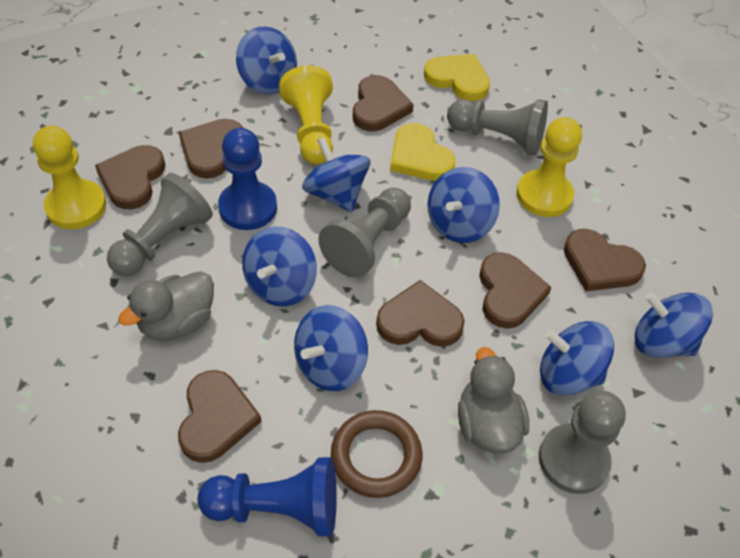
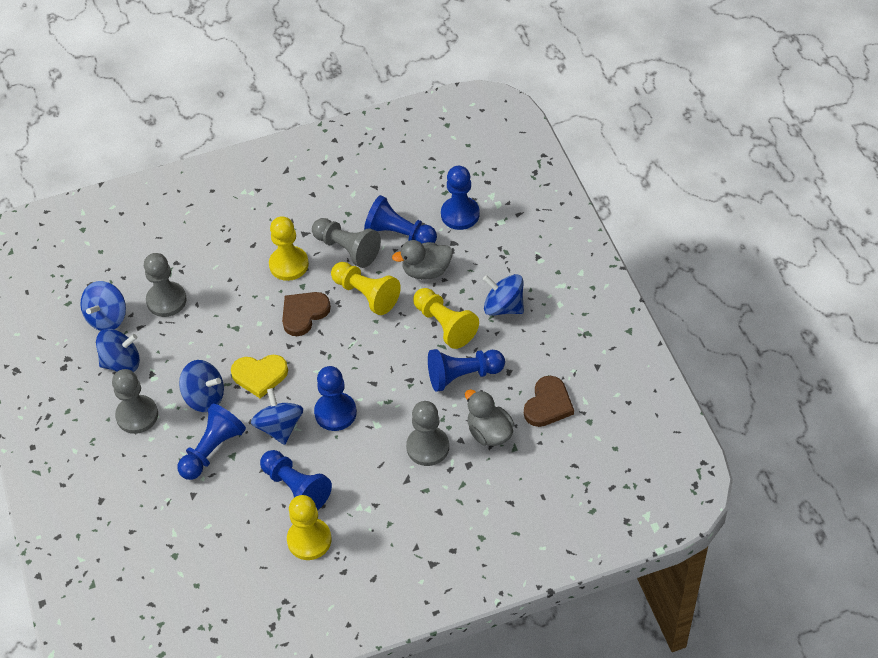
blue pawn: [198,457,337,536] [218,128,277,230] = 2 -> [178,403,246,480] [260,450,332,511] [314,366,357,431] [364,195,437,243] [428,349,505,392] [441,166,480,230] = 6
blue spinning top: [236,27,297,95] [242,227,317,306] [294,305,368,391] [302,137,370,212] [428,167,500,243] [540,321,614,396] [635,292,713,358] = 7 -> [80,281,126,331] [96,329,140,372] [179,360,224,412] [251,388,303,445] [483,274,524,316] = 5
brown heart: [95,145,165,210] [178,370,262,463] [179,119,243,179] [353,75,414,131] [376,280,465,347] [479,252,552,329] [564,229,646,292] = 7 -> [282,292,331,336] [524,376,574,427] = 2
brown ring: [331,410,422,498] = 1 -> none = 0
yellow heart: [390,123,455,181] [424,54,490,101] = 2 -> [231,355,288,398] = 1
yellow pawn: [33,126,106,229] [279,65,333,164] [516,117,582,217] = 3 -> [269,216,309,281] [287,495,332,560] [331,262,401,315] [413,288,479,349] = 4

